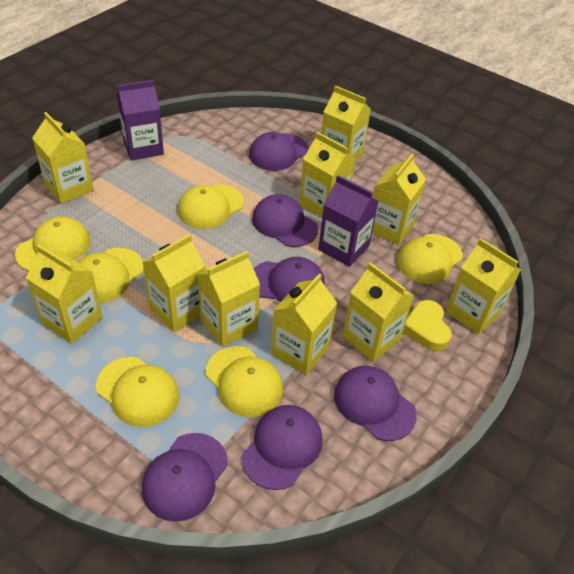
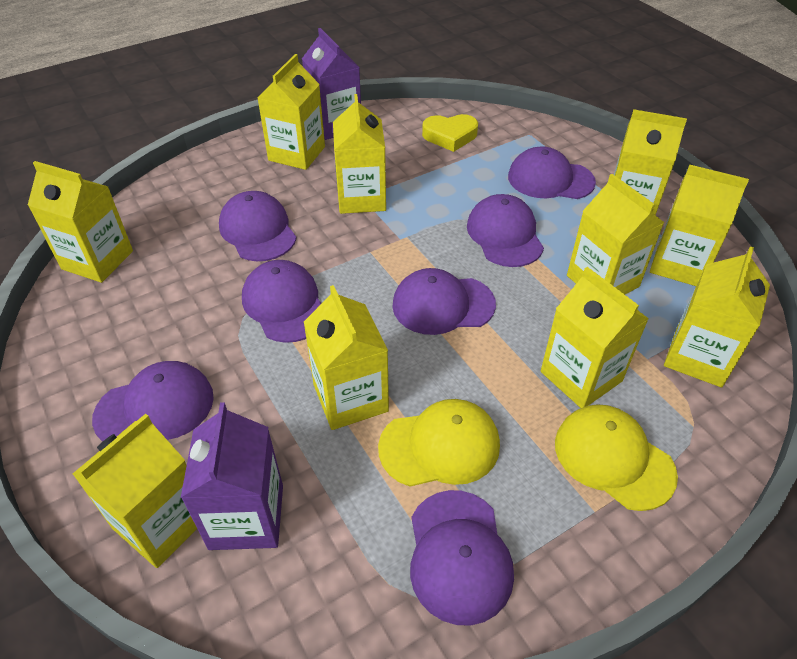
purple cap: [142,433,228,522] [242,405,323,490] [249,132,309,171] [252,194,318,247] [253,257,325,302] [334,366,417,441] = 6 -> [92,361,214,442] [219,191,297,261] [242,260,322,343] [392,268,496,335] [410,490,514,626] [467,194,544,267] [508,146,596,199] = 7
yellow cap: [15,216,91,271] [78,248,144,303] [96,357,179,427] [178,185,244,229] [206,346,283,417] [397,234,463,284] = 6 -> [378,399,500,487] [555,404,678,511] = 2

